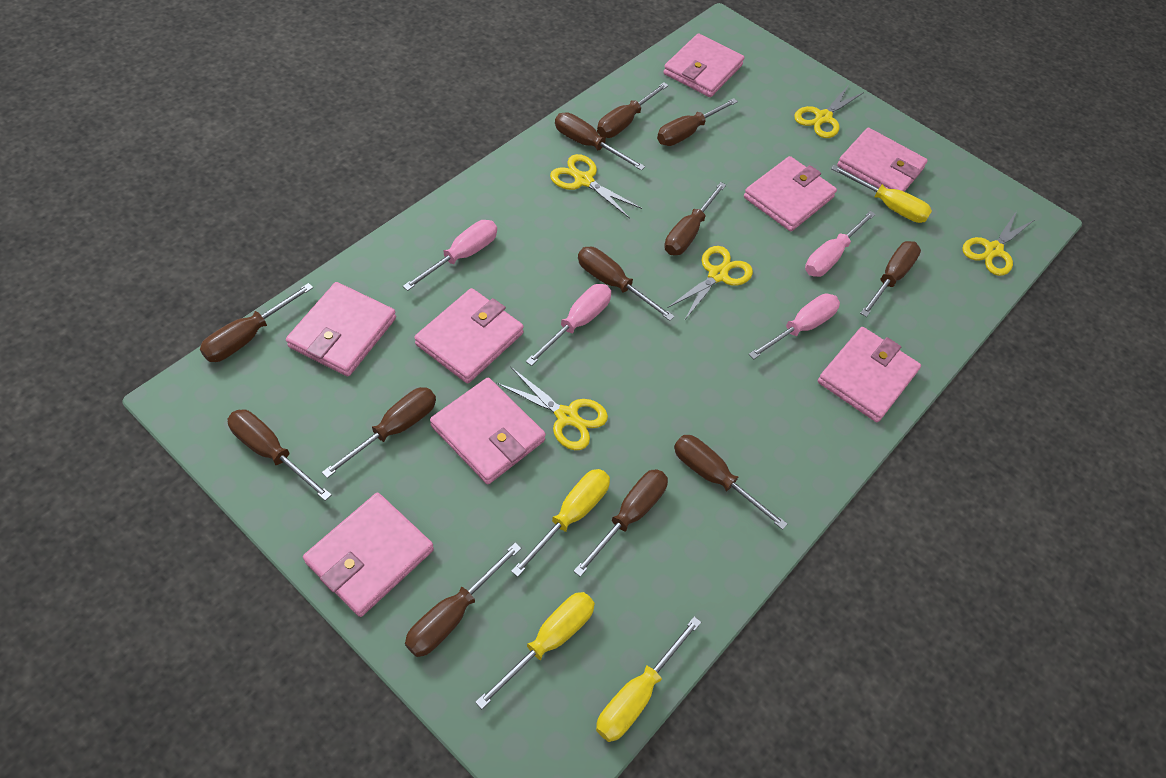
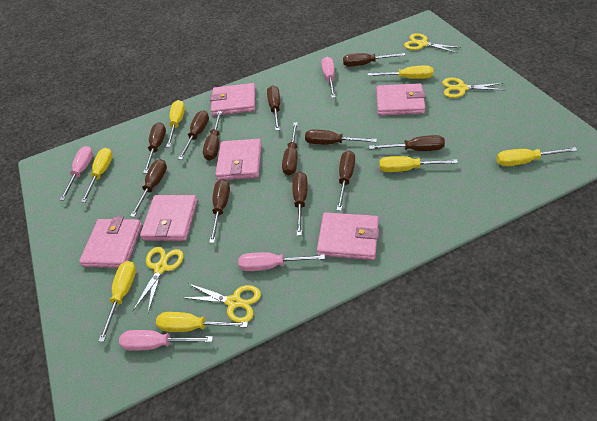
pink wallet: [286,282,396,376] [303,493,434,617] [414,288,524,383] [430,378,546,484] [663,34,744,97] [744,156,837,231] [818,327,921,422] [837,128,928,192] = 8 -> [79,216,142,268] [140,195,197,241] [210,83,255,116] [215,139,261,180] [317,212,379,260] [376,83,426,116] = 6
yellow scissors: [497,367,608,450] [550,154,642,219] [667,246,753,321] [794,86,864,138] [962,211,1034,276] = 5 -> [133,247,184,313] [182,284,261,322] [404,33,461,53] [442,78,504,98] = 4
yellow screwdriver: [475,592,595,709] [511,469,610,577] [596,616,701,742] [831,165,932,223] = 4 -> [81,148,113,203] [98,261,136,342] [156,312,248,332] [166,100,185,147] [367,65,433,79] [379,156,458,172] [496,147,578,166] = 7

